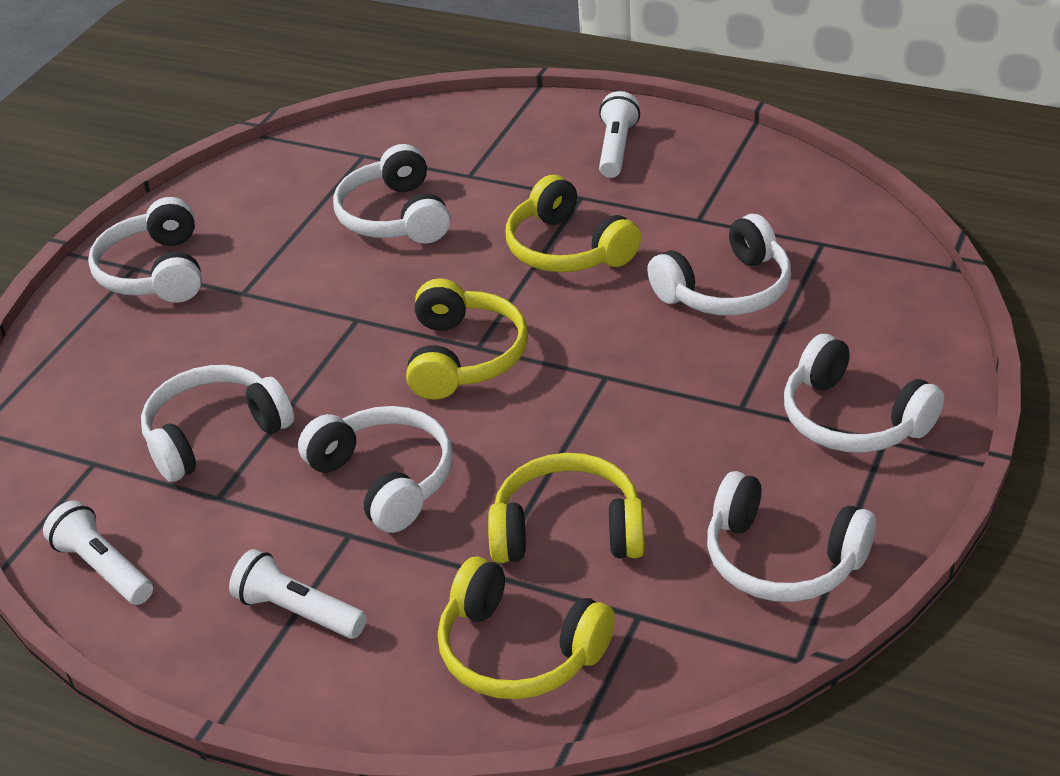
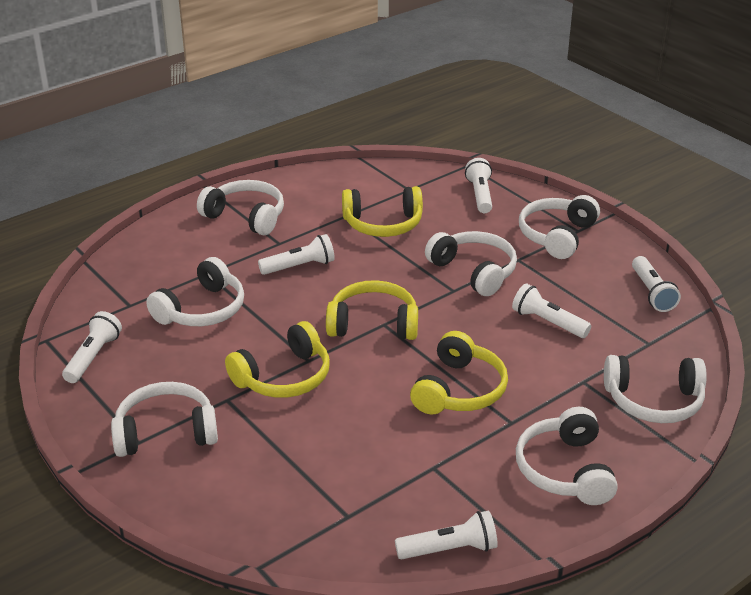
white flashlight: [43,500,153,605] [229,549,366,639] [599,91,640,178] = 3 -> [62,311,122,383] [258,234,335,275] [395,511,498,559] [465,158,492,213] [512,283,591,338] [632,256,681,312] = 6

